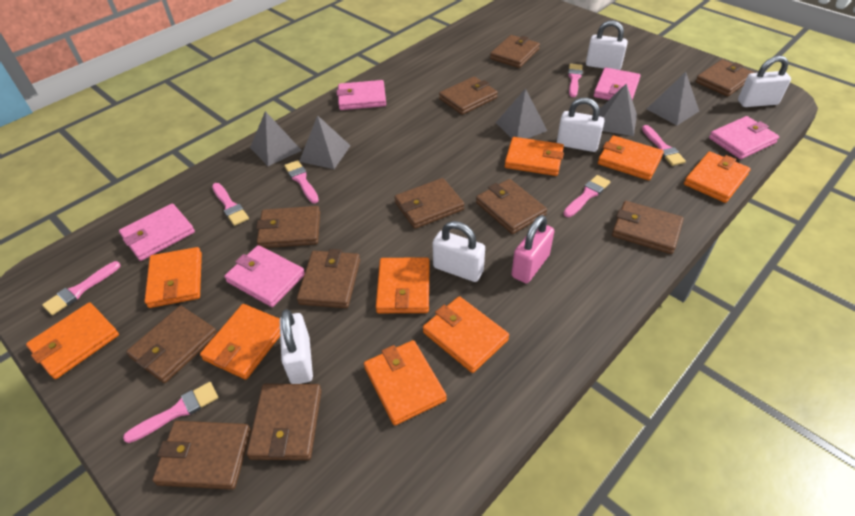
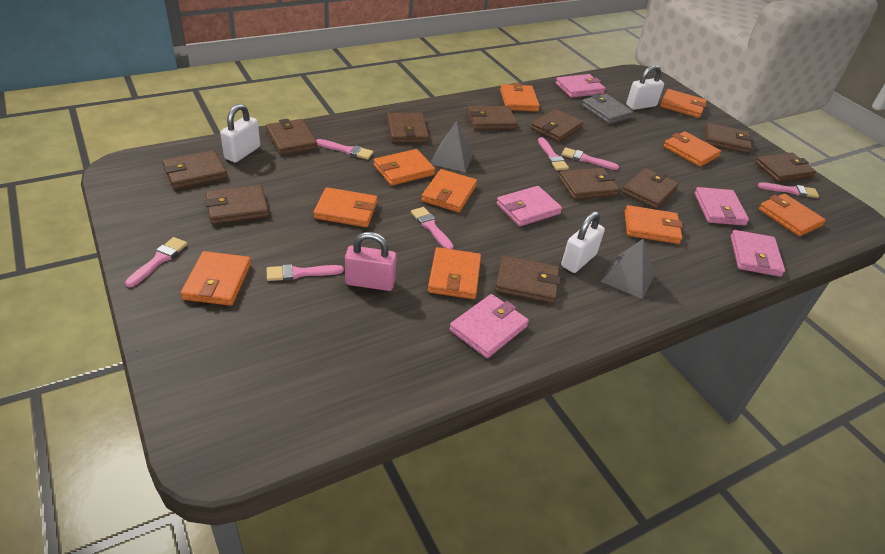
grey pyramid: [250,111,302,166] [299,115,351,169] [496,88,547,139] [599,84,637,136] [647,72,699,125] = 5 -> [431,121,473,172] [600,239,655,299] = 2
grey wallet: none = 0 -> [581,94,634,124] = 1
orange wallet: [26,303,119,379] [144,247,202,308] [200,304,280,380] [364,340,447,425] [376,257,430,313] [423,296,509,373] [505,137,564,176] [598,135,664,180] [684,151,751,203] = 9 -> [181,251,251,306] [314,187,378,227] [374,149,435,186] [421,169,477,212] [428,247,481,299] [500,83,540,111] [625,205,683,244] [660,89,707,118] [663,131,721,167] [759,194,826,236] = 10
white padlock: [280,309,313,384] [432,221,485,282] [557,98,604,152] [586,20,628,70] [738,56,791,107] = 5 -> [220,104,260,162] [561,211,605,273] [626,65,664,110] = 3

